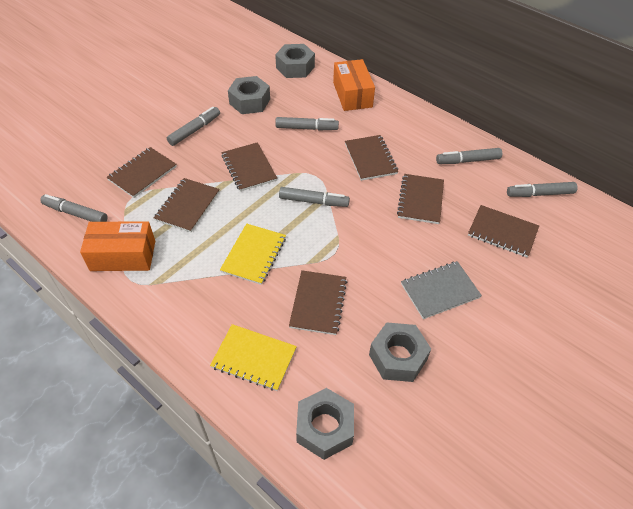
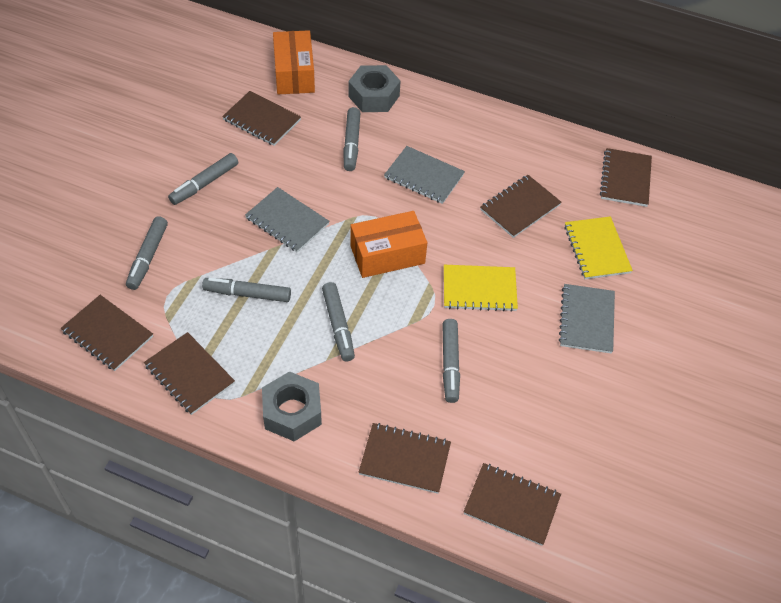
grey notebook: [401,261,482,319] = 1 -> [245,187,329,253] [384,146,465,204] [559,284,615,354] = 3
grey nut: [228,76,270,114] [275,44,315,78] [296,388,354,460] [369,322,431,382] = 4 -> [262,371,322,441] [348,65,401,112] = 2

